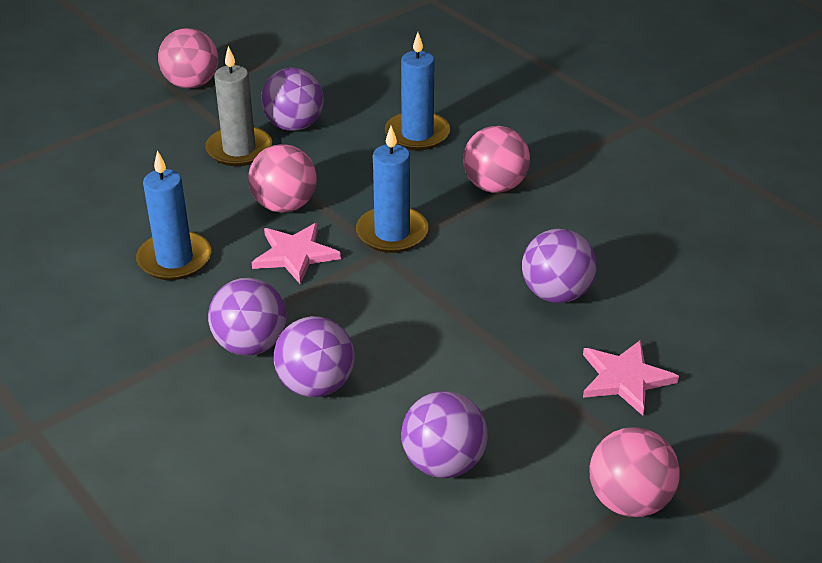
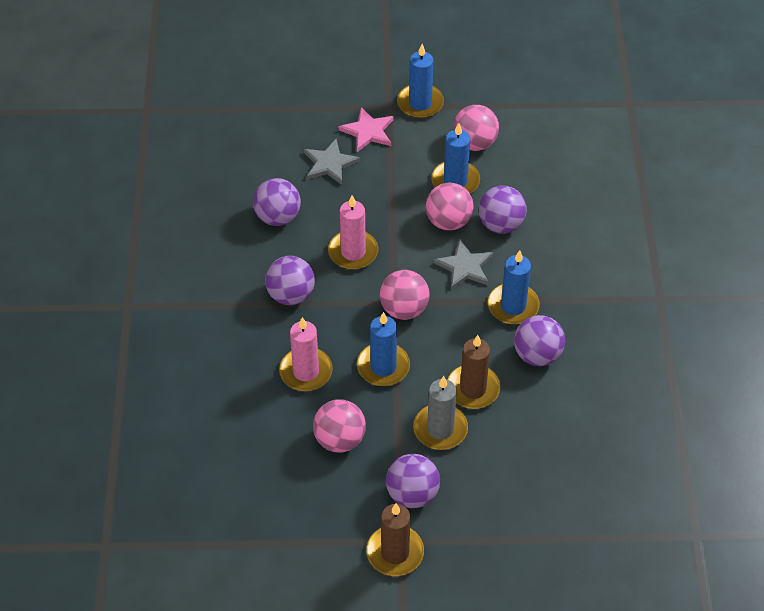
blue candle: [136,150,211,280] [356,126,429,253] [385,32,450,150] = 3 -> [357,312,410,386] [397,44,444,118] [431,123,480,193] [488,250,540,325] = 4
brown candle: none = 0 -> [366,504,424,576] [447,335,500,409] = 2
grey star: none = 0 -> [304,139,360,185] [433,239,493,290] = 2
pink candle: none = 0 -> [279,317,333,391] [328,195,379,270] = 2
pink star: [252,223,341,284] [583,340,679,416] = 2 -> [338,107,394,152] = 1

